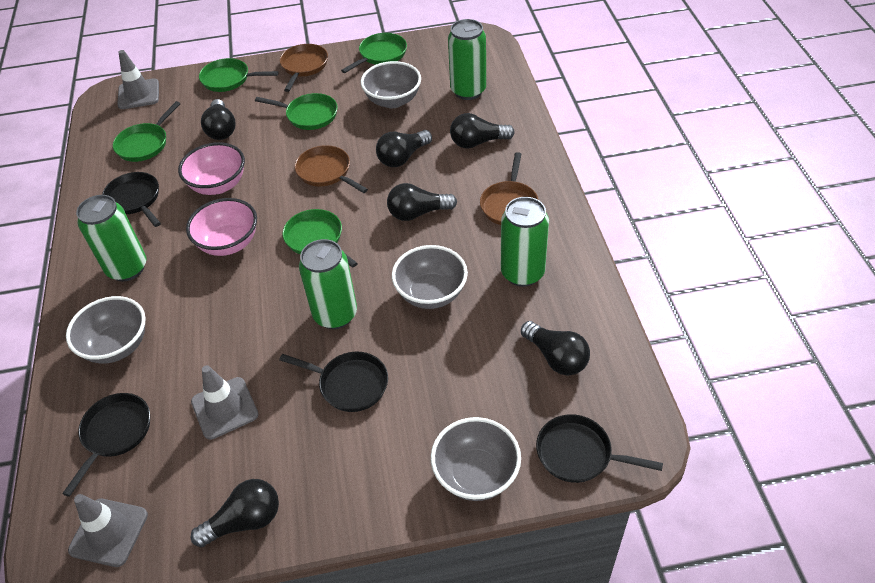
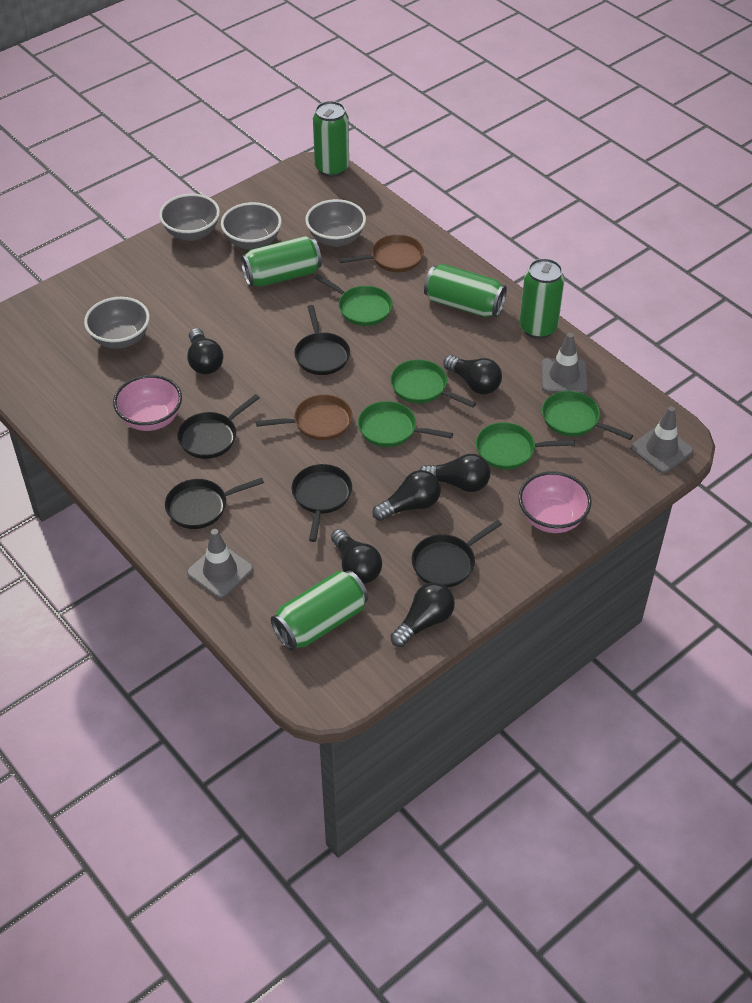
black pan: [62,393,150,497] [102,172,161,227] [279,352,388,412] [536,414,663,483] = 4 -> [165,478,264,529] [177,394,260,459] [292,464,352,542] [294,305,350,375] [412,520,502,587] = 5
brown pan: [280,44,328,92] [295,145,368,193] [480,152,538,225] = 3 -> [256,395,352,440] [339,234,424,272] = 2
green can: [76,195,146,281] [299,239,357,329] [448,19,486,100] [501,197,549,287] = 4 -> [241,236,322,287] [271,571,368,651] [313,101,349,177] [424,264,507,317] [519,258,564,339] = 5

